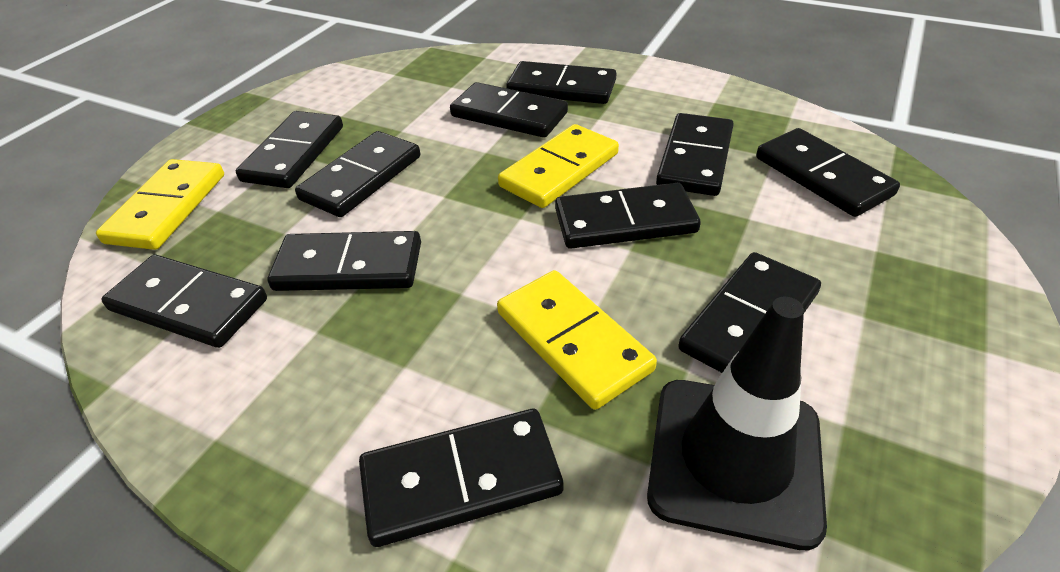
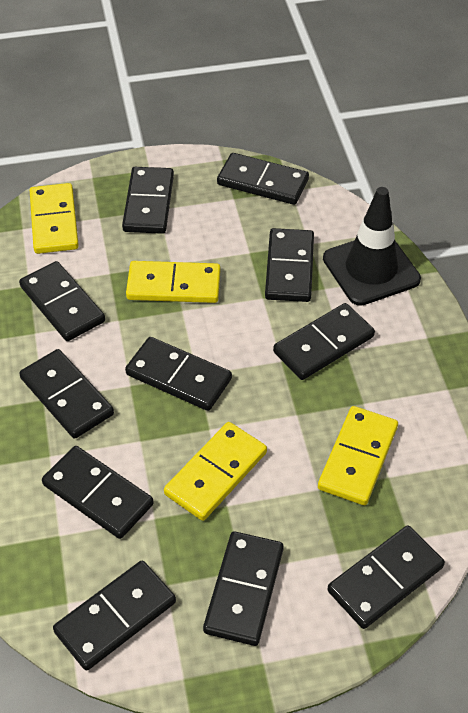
yellow domino: [96,159,224,250] [497,270,657,410] [498,124,619,208] = 3 -> [30,183,79,254] [126,261,221,303] [164,422,267,521] [318,406,398,505] = 4

